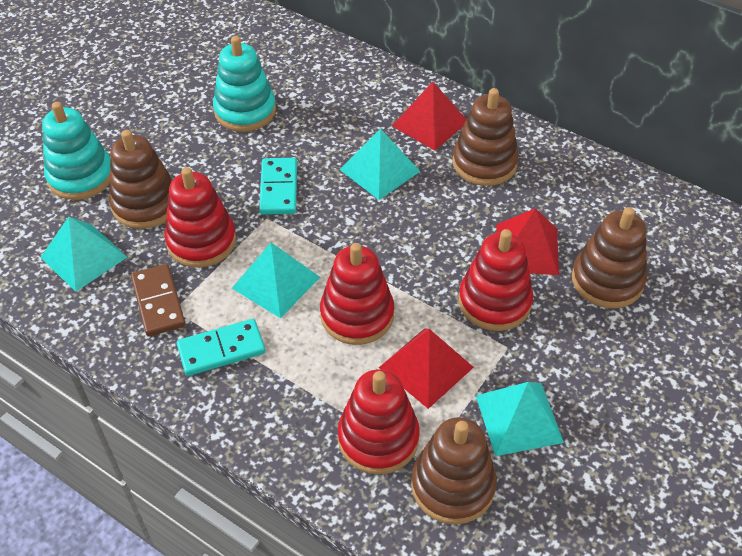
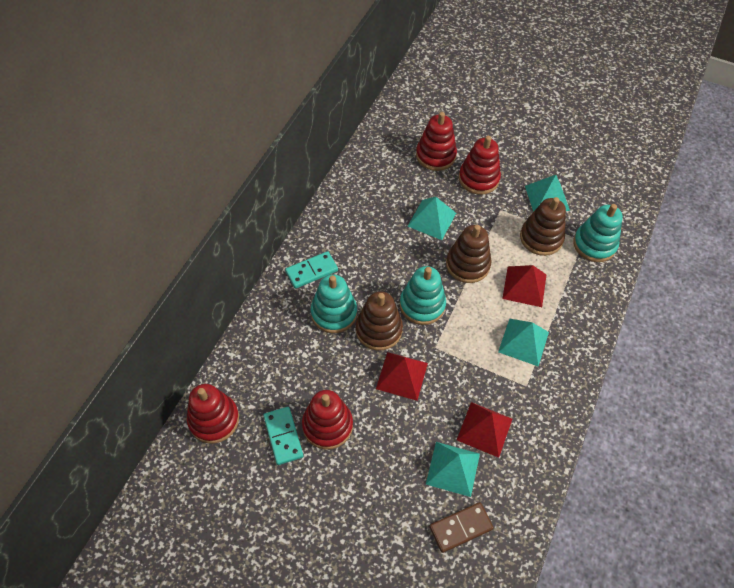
brown stacking toy: [109,130,173,229] [411,417,497,524] [452,88,519,186] [572,207,647,308] = 4 -> [356,291,403,350] [446,225,492,283] [520,197,566,256] = 3
turquoise stacking toy: [42,102,111,200] [213,36,276,132] = 2 -> [311,274,357,333] [400,266,446,325] [573,204,623,262] = 3

